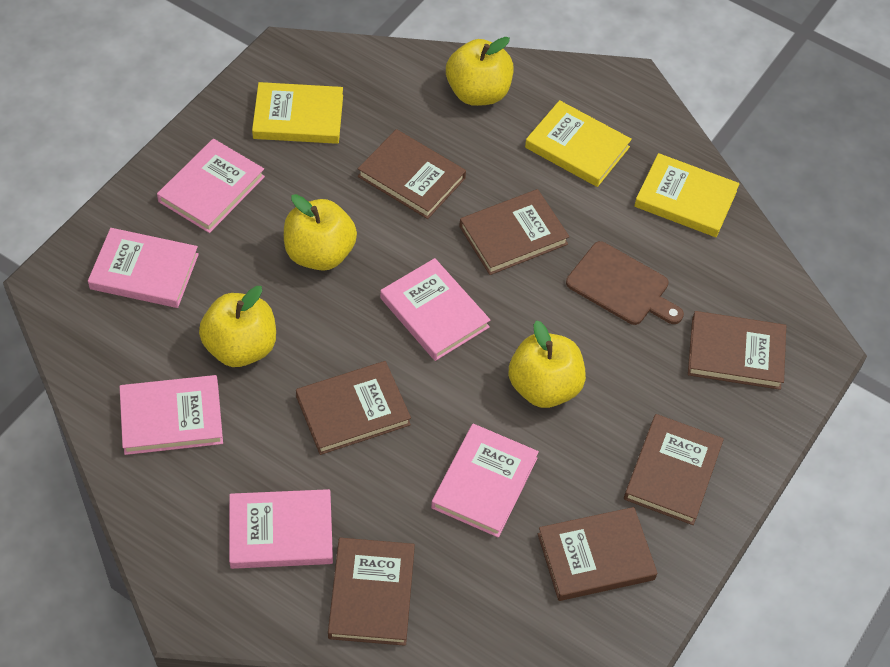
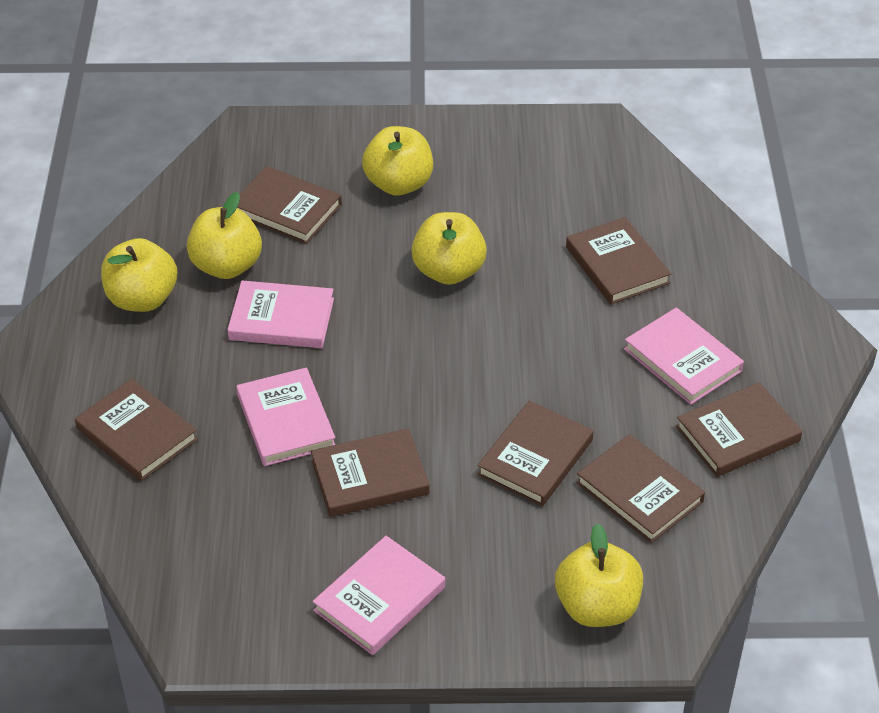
brown cutting board: [566,241,684,325] = 1 -> none = 0
pink book: [88,228,199,308] [119,375,223,455] [157,139,265,233] [229,489,333,569] [380,258,490,361] [431,424,539,538] = 6 -> [227,280,334,348] [236,368,335,466] [313,536,445,655] [624,308,744,405] = 4
yellow apple: [199,286,276,367] [284,194,357,271] [446,37,514,106] [509,321,586,408] = 4 -> [101,238,177,312] [187,192,262,279] [362,126,433,196] [411,212,487,285] [555,523,643,627] = 5
yellow book: [252,82,343,144] [525,100,632,187] [634,153,740,237] = 3 -> none = 0

